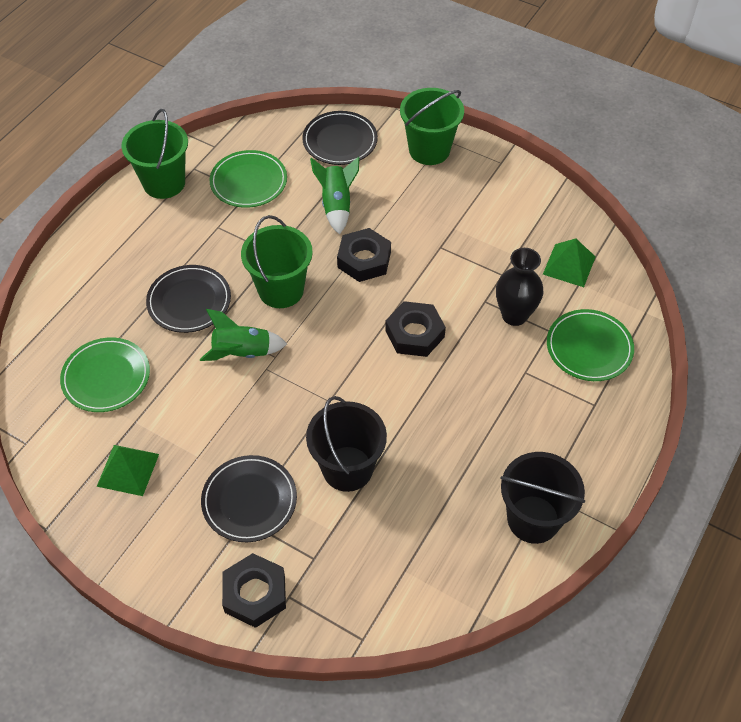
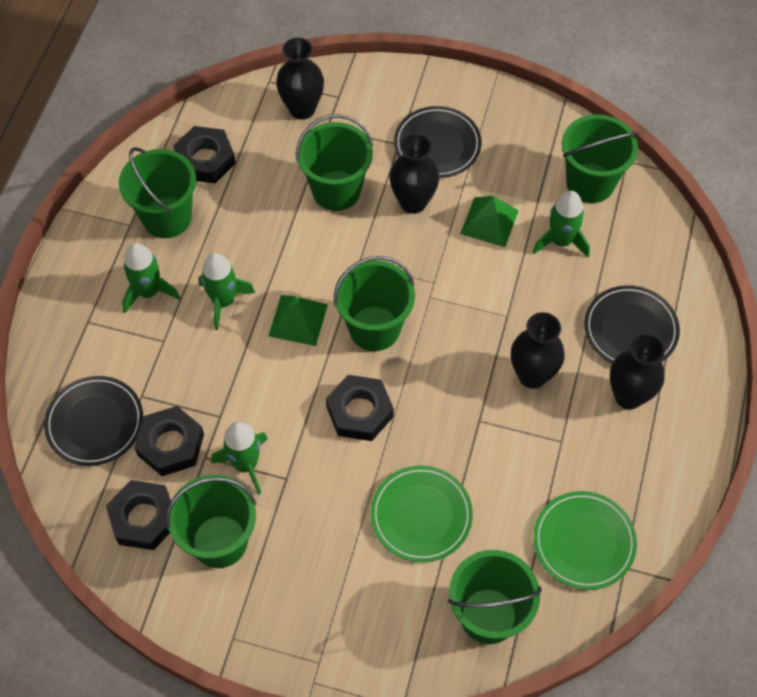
black bucket: [306,396,387,492] [500,452,585,544] = 2 -> none = 0
black nut: [222,553,286,628] [337,228,391,282] [385,301,446,357] = 3 -> [106,480,171,550] [134,406,204,476] [173,126,236,183] [326,375,394,441] = 4
black vase: [496,248,543,326] = 1 -> [276,37,324,120] [389,133,439,214] [511,312,565,389] [610,334,665,409] = 4
green bucket: [121,109,188,199] [241,215,313,308] [400,88,464,165] = 3 -> [119,147,196,238] [166,475,256,568] [296,114,373,211] [334,256,415,351] [448,550,542,644] [562,114,639,203] = 6
green plate: [60,337,150,412] [209,150,287,208] [547,309,634,381] = 3 -> [370,465,473,562] [533,491,637,590] = 2
green rocket: [200,309,287,361] [310,157,359,235] = 2 -> [122,243,180,313] [198,253,255,330] [211,422,268,495] [533,191,590,257] = 4

